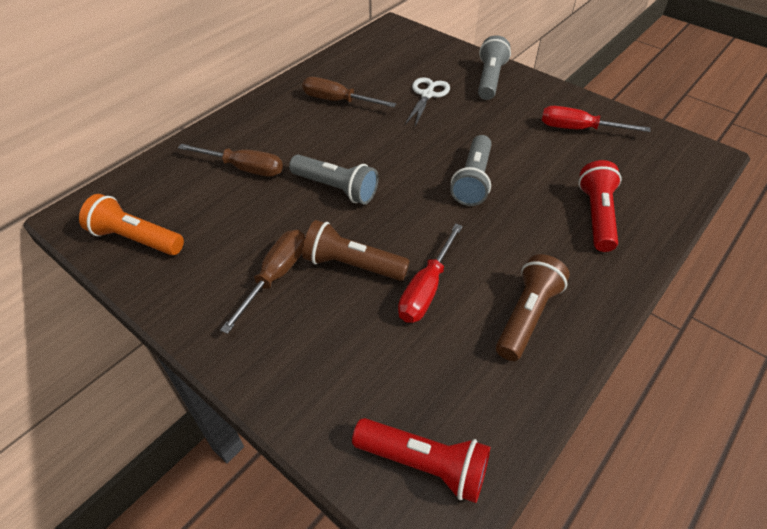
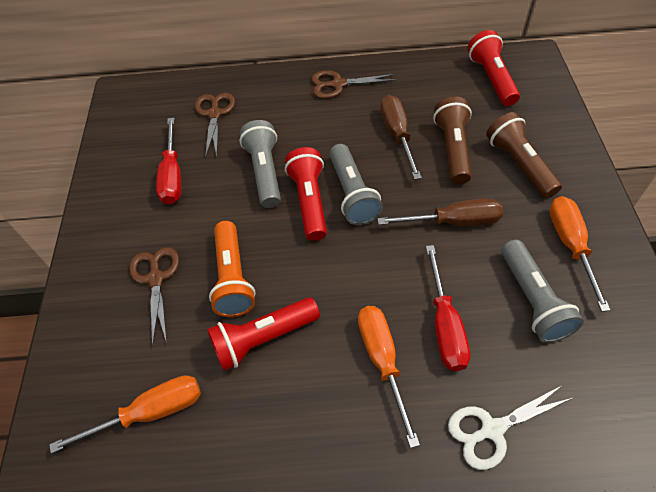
brown scissors: none = 0 -> [129,247,179,347] [195,93,235,158] [311,70,397,99] = 3
brown screwdriver: [178,144,283,177] [220,230,305,334] [302,77,396,108] = 3 -> [377,198,503,226] [380,95,422,180] = 2
orange screwdriver: none = 0 -> [49,375,201,454] [358,306,420,448] [549,196,610,312] = 3
red flashlight: [352,418,490,503] [578,160,621,252] = 2 -> [207,297,320,371] [285,147,327,241] [467,30,520,106] = 3

